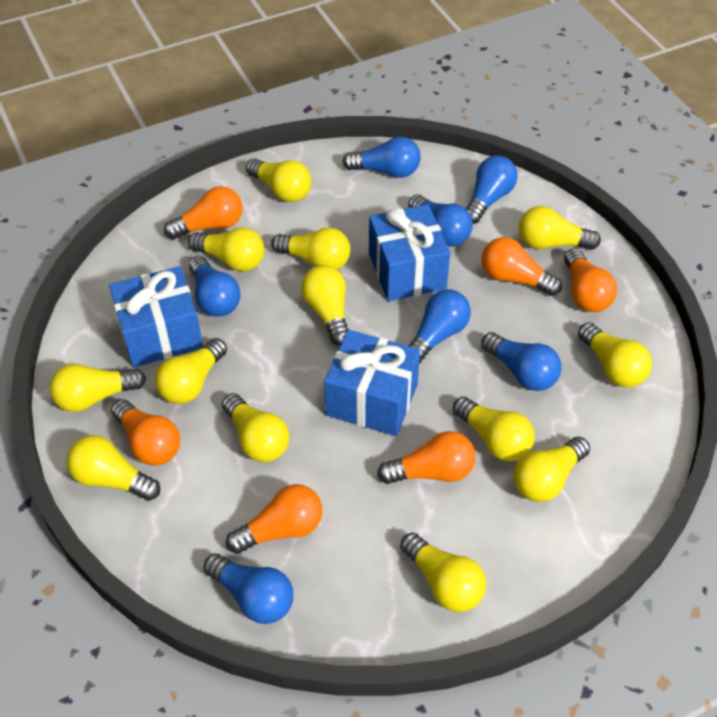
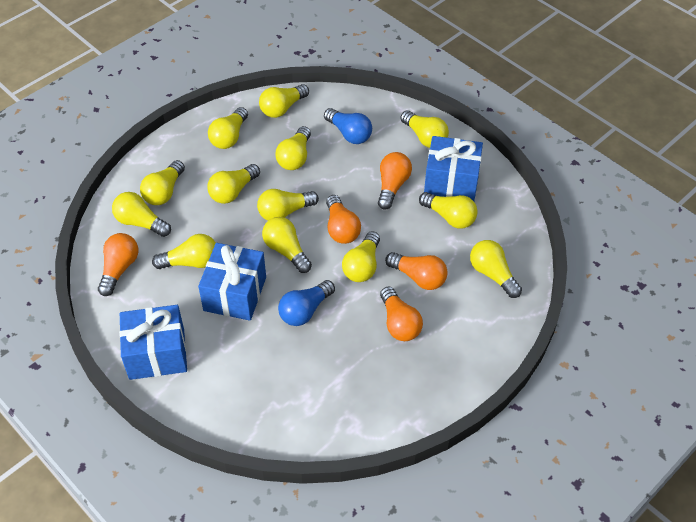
blue light bulb: [189,256,240,317] [203,553,293,624] [342,137,421,178] [408,194,473,247] [408,289,471,364] [466,155,518,224] [481,332,561,391] = 7 -> [278,280,335,326] [324,108,372,144] = 2
orange light bulb: [111,399,180,466] [164,186,242,239] [226,484,323,554] [377,431,475,484] [481,237,562,296] [564,248,617,312] = 6 -> [98,233,138,296] [326,195,361,244] [378,152,412,210] [380,287,423,341] [385,252,448,290] = 5

